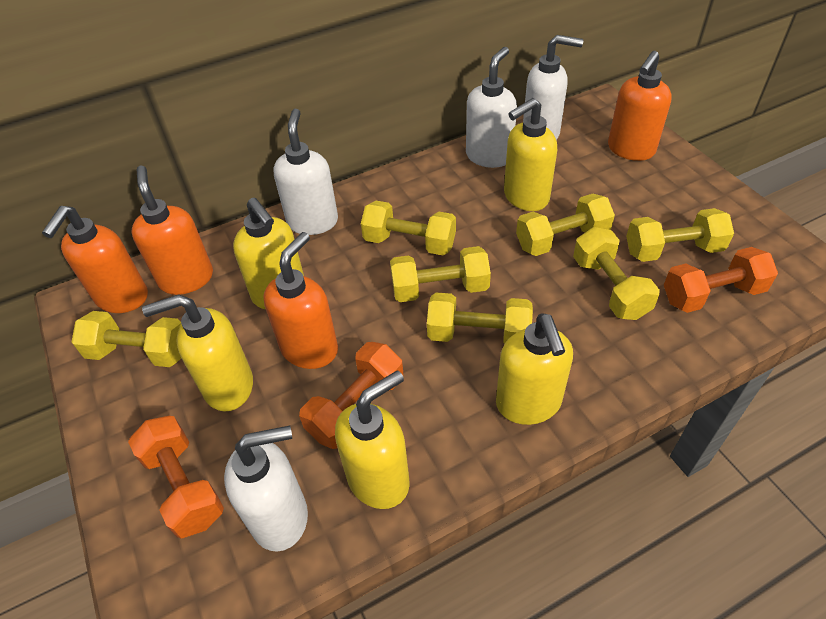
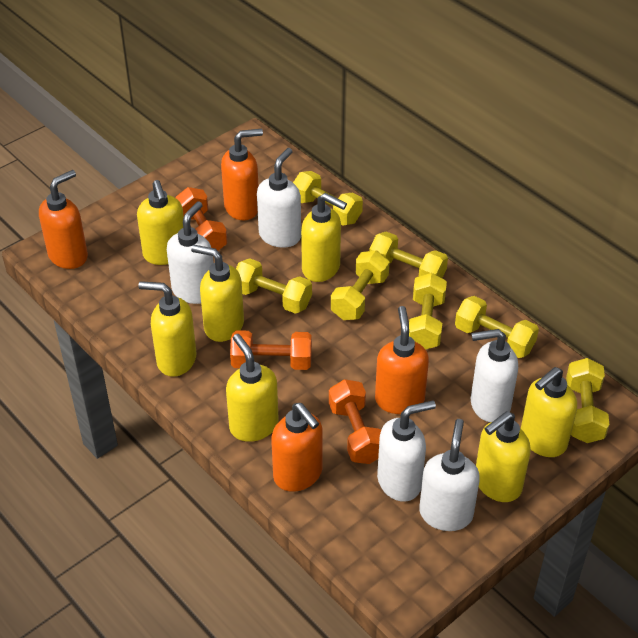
white soap dispenser: [224,426,308,552] [273,109,338,235] [466,47,517,168] [523,35,583,140] = 4 -> [167,201,214,304] [257,148,301,248] [377,400,436,502] [419,419,480,531] [471,329,518,422] = 5
yellow soap dispenser: [142,294,253,412] [233,198,304,309] [335,370,410,509] [496,313,573,425] [504,98,557,211] = 5 -> [137,180,184,265] [138,281,196,377] [191,245,244,342] [226,334,279,442] [301,193,347,282] [476,411,531,502] [521,367,577,457] = 7

